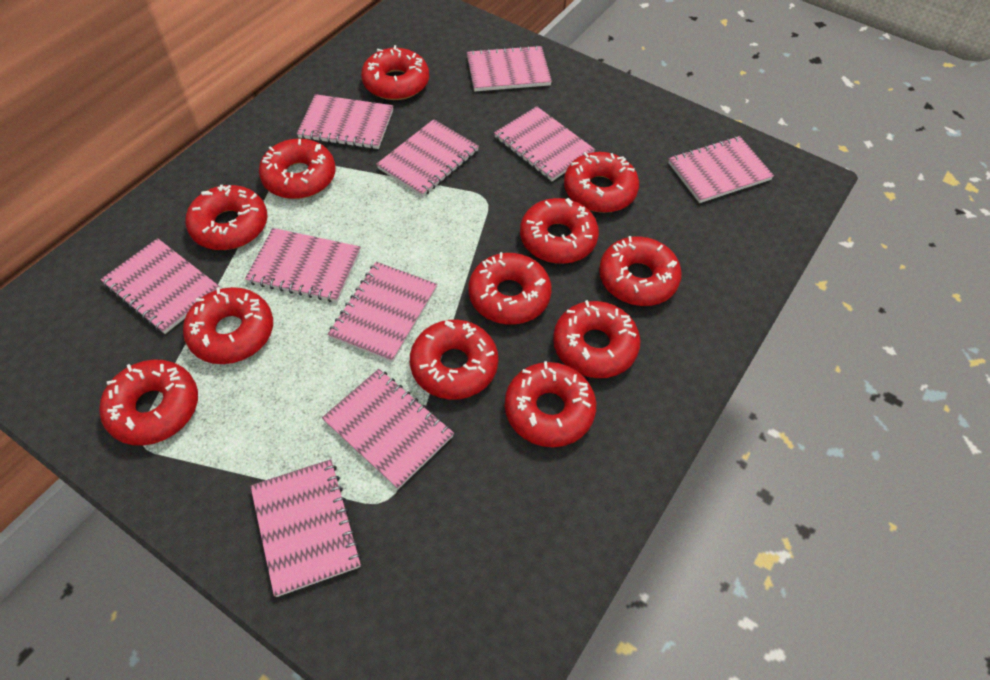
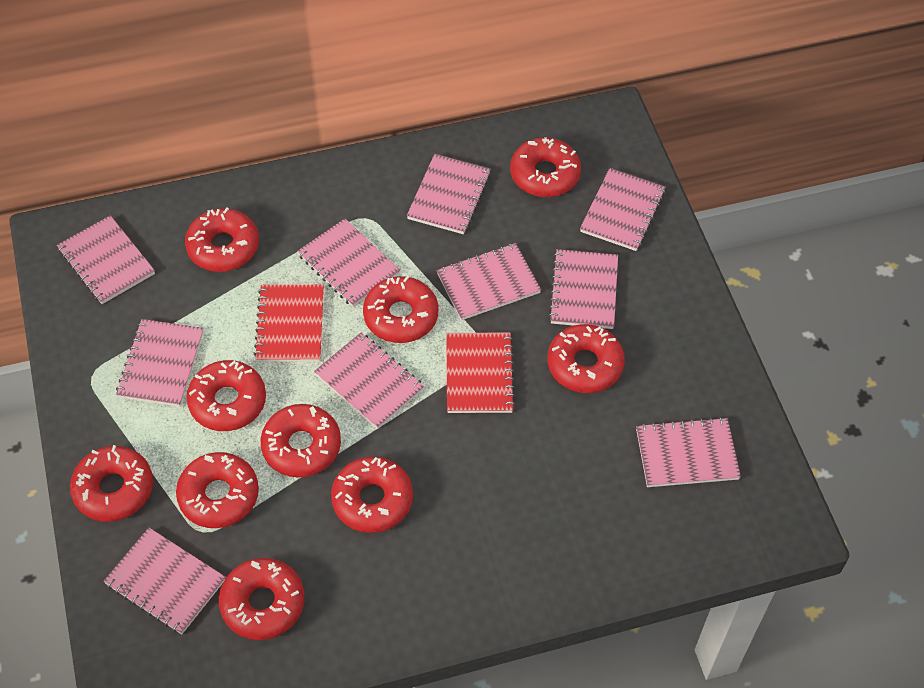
red donut: [100,359,198,446] [183,287,273,364] [185,185,268,250] [259,138,336,199] [361,45,429,100] [410,320,498,400] [468,252,552,325] [505,361,596,447] [520,198,599,264] [553,300,641,378] [564,152,639,213] [599,236,682,306] = 12 -> [70,445,153,522] [176,452,259,528] [185,208,259,272] [187,360,266,431] [219,558,305,640] [260,404,341,477] [331,456,413,533] [363,276,439,343] [510,137,581,197] [547,324,625,393] = 10
red notebook: none = 0 -> [254,284,324,362] [446,333,515,413] = 2

